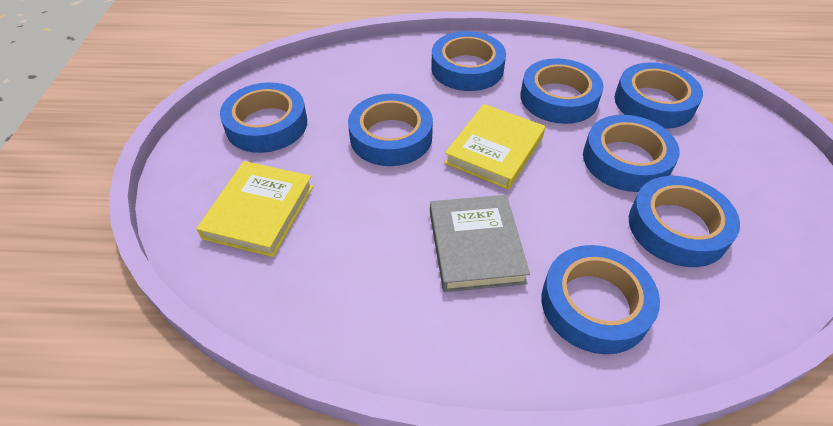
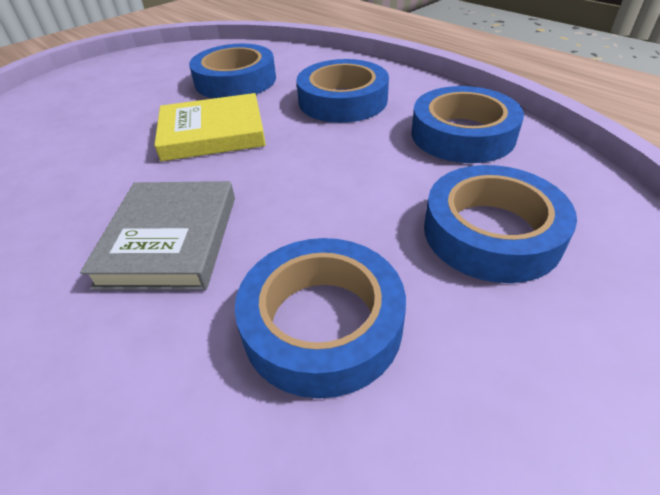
blue tape: [220,82,307,153] [348,94,433,166] [431,31,506,91] [520,58,604,124] [541,245,660,354] [583,115,680,192] [614,62,703,129] [629,176,740,267] = 8 -> [189,44,276,98] [235,238,406,399] [296,59,389,123] [411,86,524,163] [424,165,577,283] = 5
yellow book: [196,161,313,257] [444,104,545,190] = 2 -> [154,93,266,161] = 1

